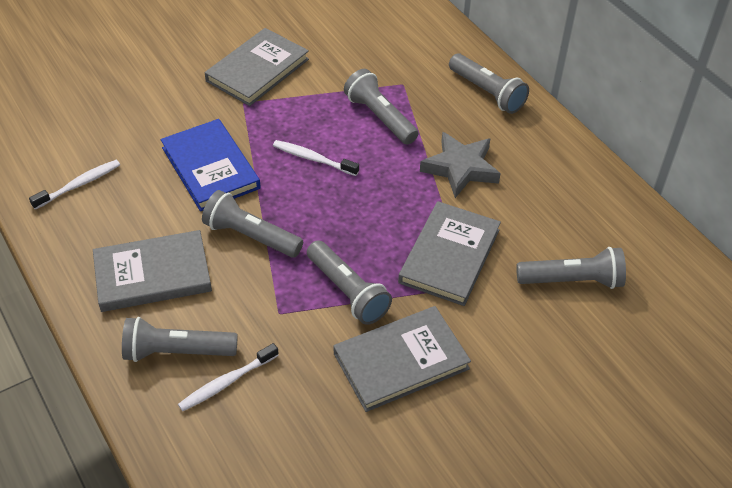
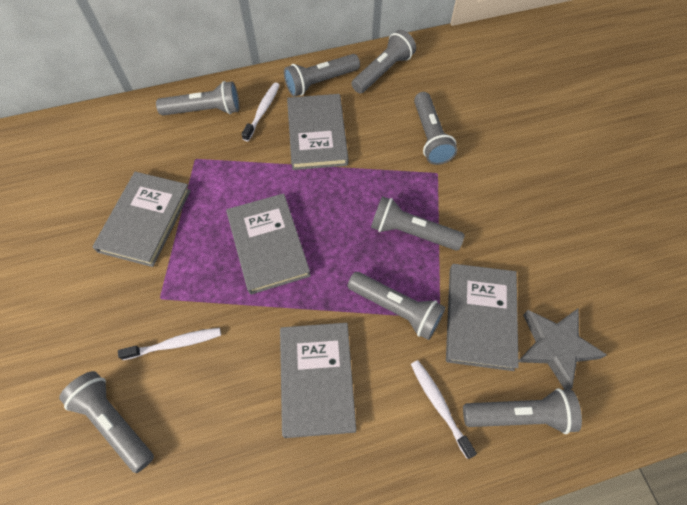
blue book: [161,119,261,211] = 1 -> none = 0
grey book: [93,230,212,312] [205,28,309,106] [334,306,471,412] [398,201,501,306] = 4 -> [92,172,191,267] [226,193,311,295] [280,323,356,438] [287,94,348,170] [446,264,519,371] = 5
grey flashlight: [122,317,238,362] [202,190,303,258] [307,240,392,325] [344,69,418,145] [449,53,529,114] [516,247,626,289] = 6 -> [59,371,154,473] [156,81,239,115] [284,54,360,97] [348,272,445,340] [352,30,416,94] [371,196,465,251] [414,92,457,165] [463,388,582,434] = 8

